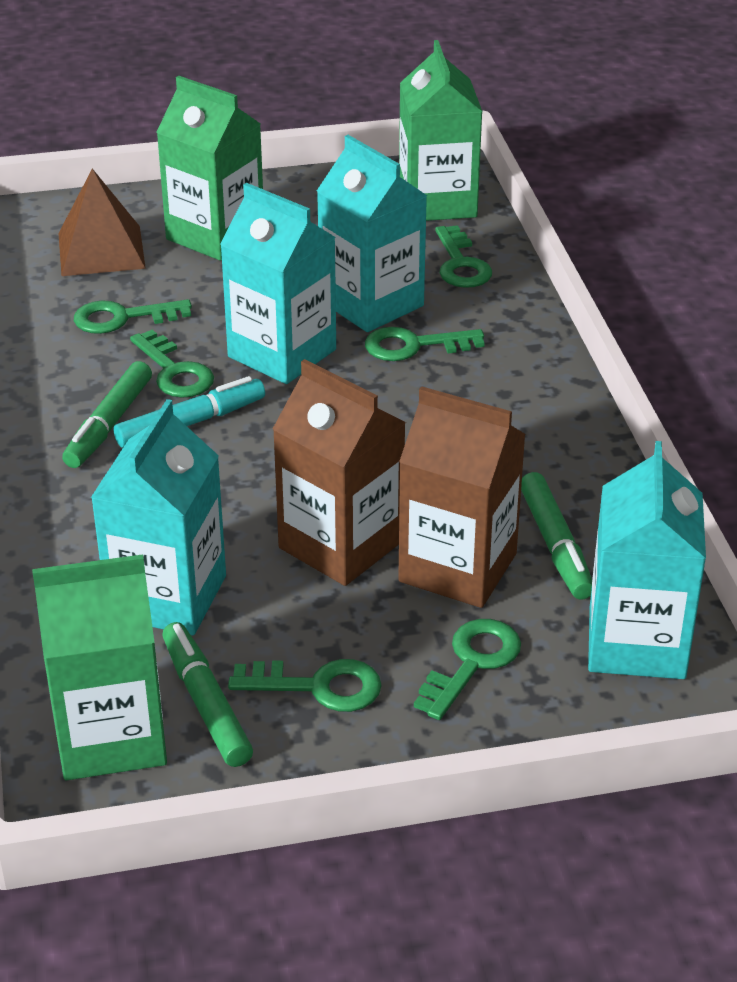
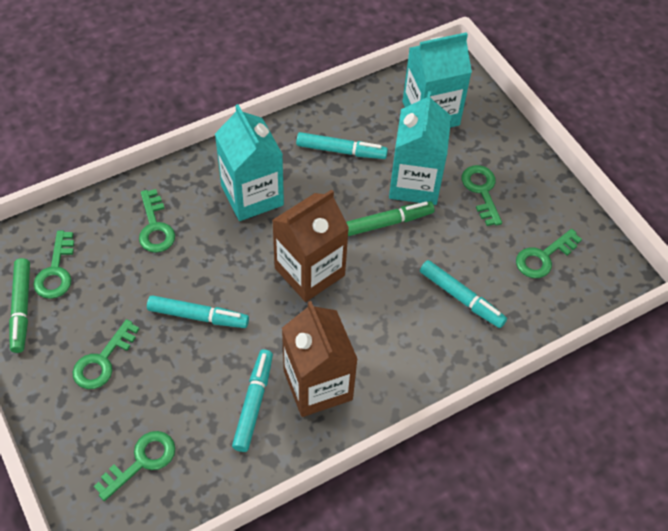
brown pyramid: [58,169,146,276] = 1 -> none = 0
green carton: [32,554,167,780] [157,76,263,261] [399,40,483,221] = 3 -> none = 0
green marker: [62,361,152,468] [162,622,253,767] [521,472,592,600] = 3 -> [9,258,30,353] [346,201,435,236] = 2
turquoise carton: [91,399,226,636] [220,183,336,384] [317,135,427,332] [588,441,706,679] = 4 -> [215,104,284,221] [389,91,451,205] [403,32,472,128] = 3
turquoise marker: [114,376,265,448] = 1 -> [147,295,249,328] [232,349,273,452] [296,132,388,159] [420,260,507,328] = 4

